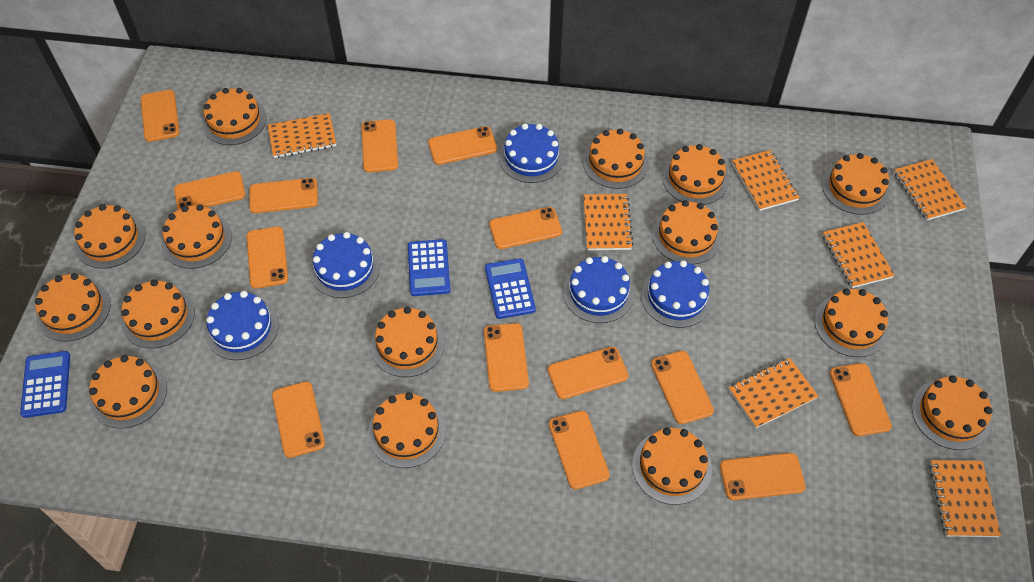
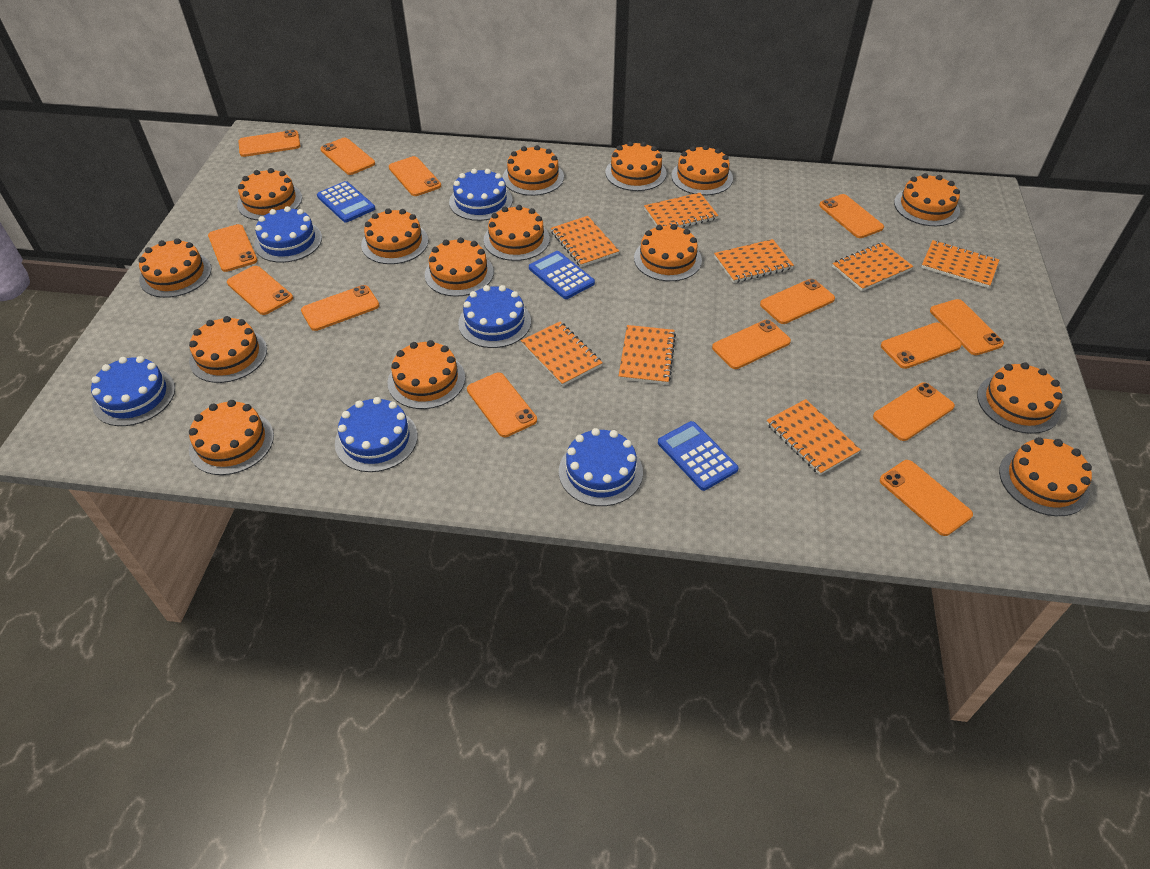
blue cake: [205,291,279,360] [309,232,380,298] [499,124,564,183] [563,256,635,323] [641,260,713,328] = 5 -> [91,356,175,426] [254,206,322,263] [335,397,418,472] [449,169,513,221] [458,285,531,348] [559,428,643,506] = 6
orange notebook: [268,113,336,158] [583,194,633,250] [729,358,818,428] [732,150,800,211] [823,222,895,288] [894,159,967,220] [929,460,1001,537] = 7 -> [521,321,603,386] [551,216,619,267] [619,325,676,385] [644,193,719,228] [714,239,794,283] [766,399,861,475] [832,242,913,291] [921,240,999,288] = 8

